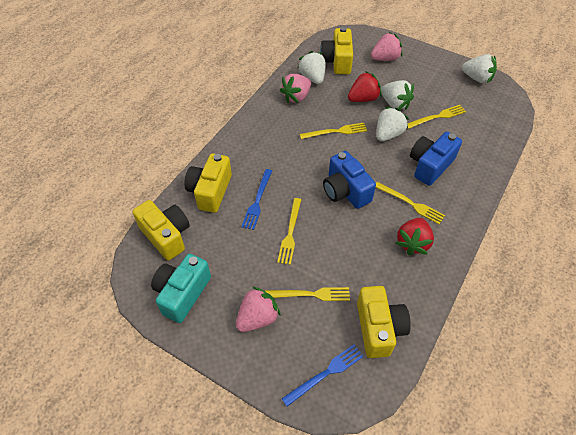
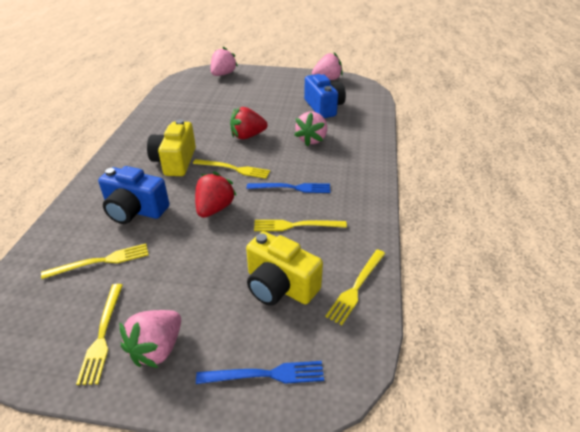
pink strawberry: [236,286,281,332] [280,74,311,103] [371,32,402,61] = 3 -> [120,310,181,368] [211,46,238,76] [294,112,327,147] [312,52,343,80] = 4
turquoise camera: [151,254,211,323] = 1 -> none = 0
white strawberry: [297,51,325,84] [376,106,409,141] [381,80,414,110] [462,54,497,83] = 4 -> none = 0
yellow camera: [132,200,190,261] [184,154,232,213] [320,27,353,74] [357,286,411,358] = 4 -> [147,119,196,176] [246,231,323,306] = 2

